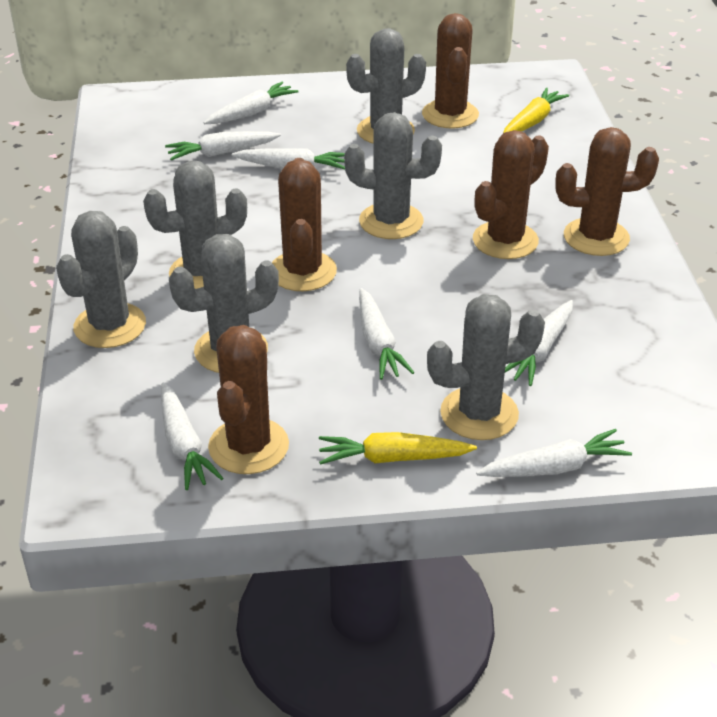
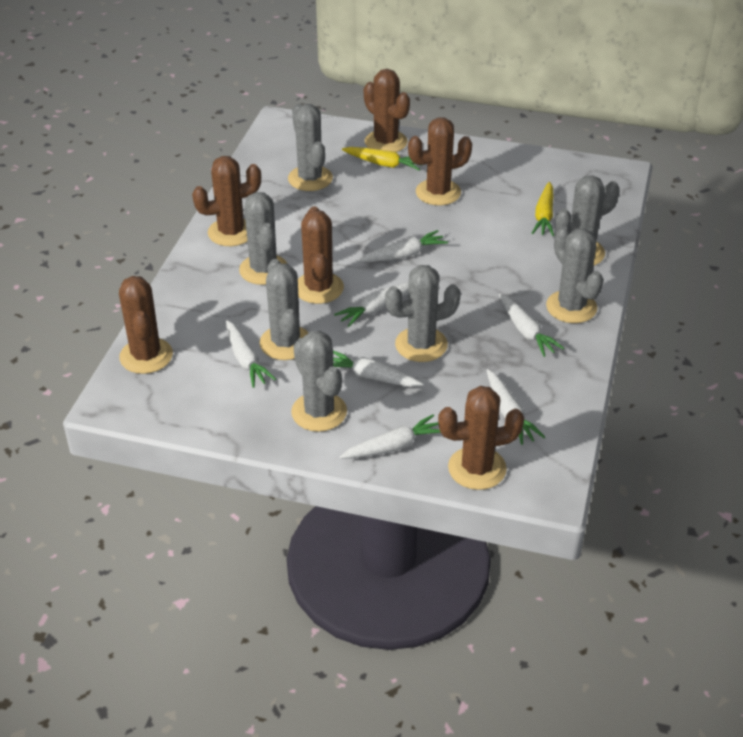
brown cactus: [208,325,289,474] [272,158,337,291] [422,13,479,129] [473,130,549,259] [555,127,659,256] = 5 -> [119,276,173,374] [192,156,261,246] [298,206,344,304] [364,69,410,152] [408,117,472,205] [438,386,524,490] = 6
grey cactus: [56,211,146,348] [143,161,247,289] [169,234,279,373] [344,112,442,239] [346,28,426,143] [427,294,545,440] = 6 -> [239,192,288,285] [260,259,309,360] [288,104,333,191] [291,331,347,432] [385,265,461,362] [546,226,604,323] [556,175,620,266] = 7

